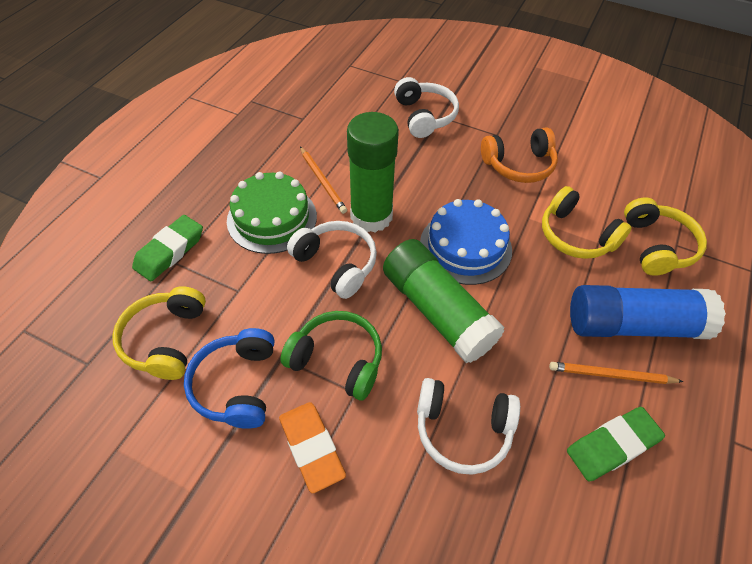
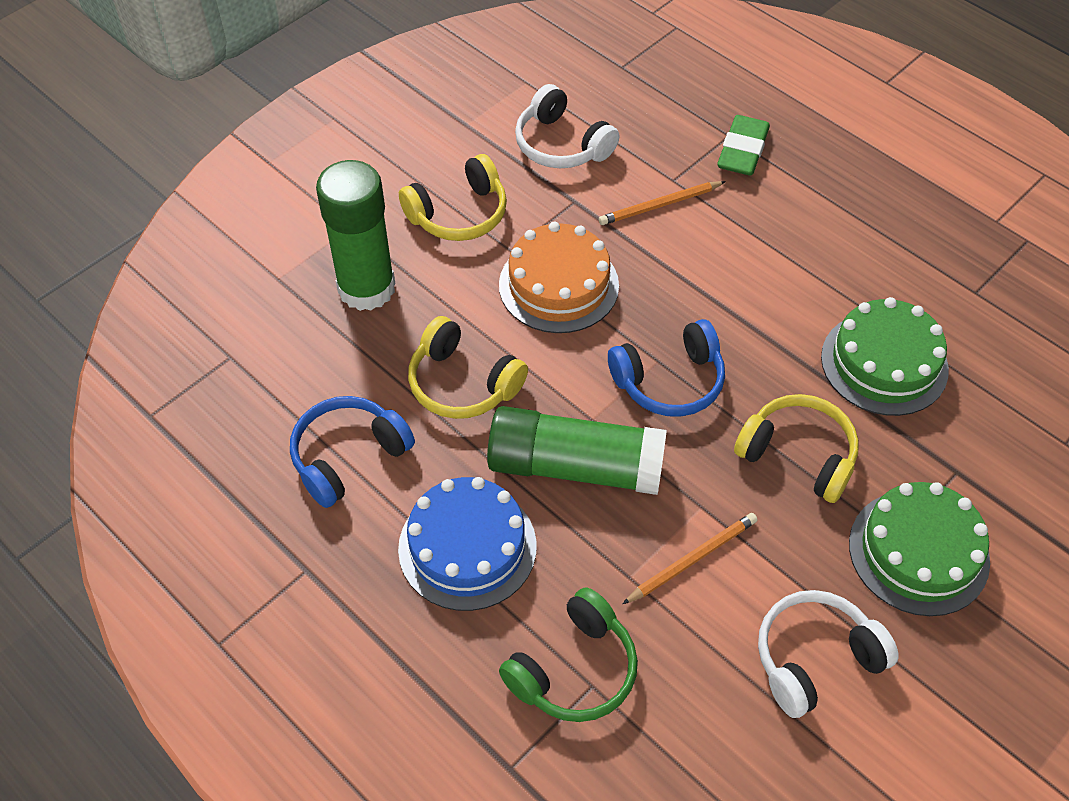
blue glue stick: [570,285,726,339] = 1 -> none = 0
blue headphones: [184,328,274,429] = 1 -> [290,396,415,508] [608,319,725,417] = 2
green cake: [227,172,317,254] = 1 -> [821,297,949,416] [849,482,990,616] = 2
green eraser: [132,215,203,281] [567,407,665,482] = 2 -> [717,115,770,175] = 1
orange cake: none = 0 -> [499,222,619,333] = 1
orange eraser: [279,402,346,494] = 1 -> none = 0
orange headphones: [481,128,558,183] = 1 -> none = 0
white headphones: [287,221,377,299] [394,77,459,138] [417,378,520,475] = 3 -> [515,84,619,168] [758,590,899,718] = 2

